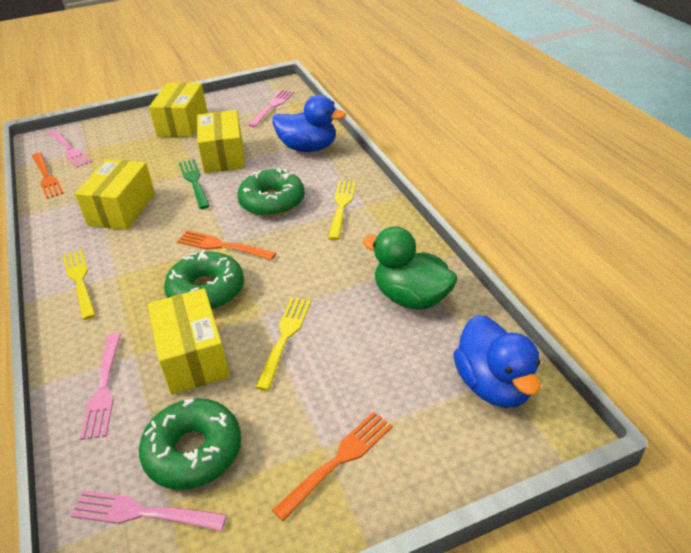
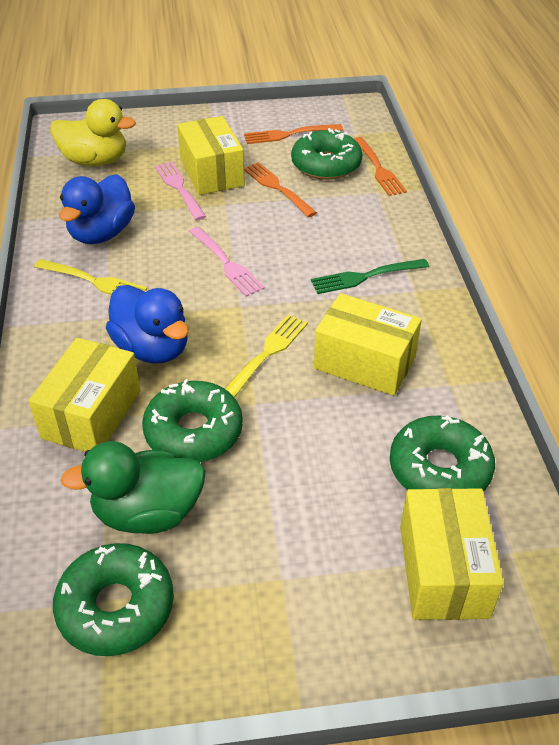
green donut: [139,398,241,490] [164,250,244,310] [237,168,305,217] = 3 -> [53,543,174,656] [142,379,243,462] [291,128,362,180] [390,415,495,492] = 4
pink fork: [48,130,92,168] [70,490,227,531] [80,333,121,440] [249,90,294,127] = 4 -> [154,161,206,220] [189,227,265,297] = 2
yellow duck: none = 0 -> [50,99,136,166] = 1
yellow fork: [63,249,96,320] [255,297,311,391] [328,181,356,240] = 3 -> [34,259,147,295] [225,315,308,398] = 2

